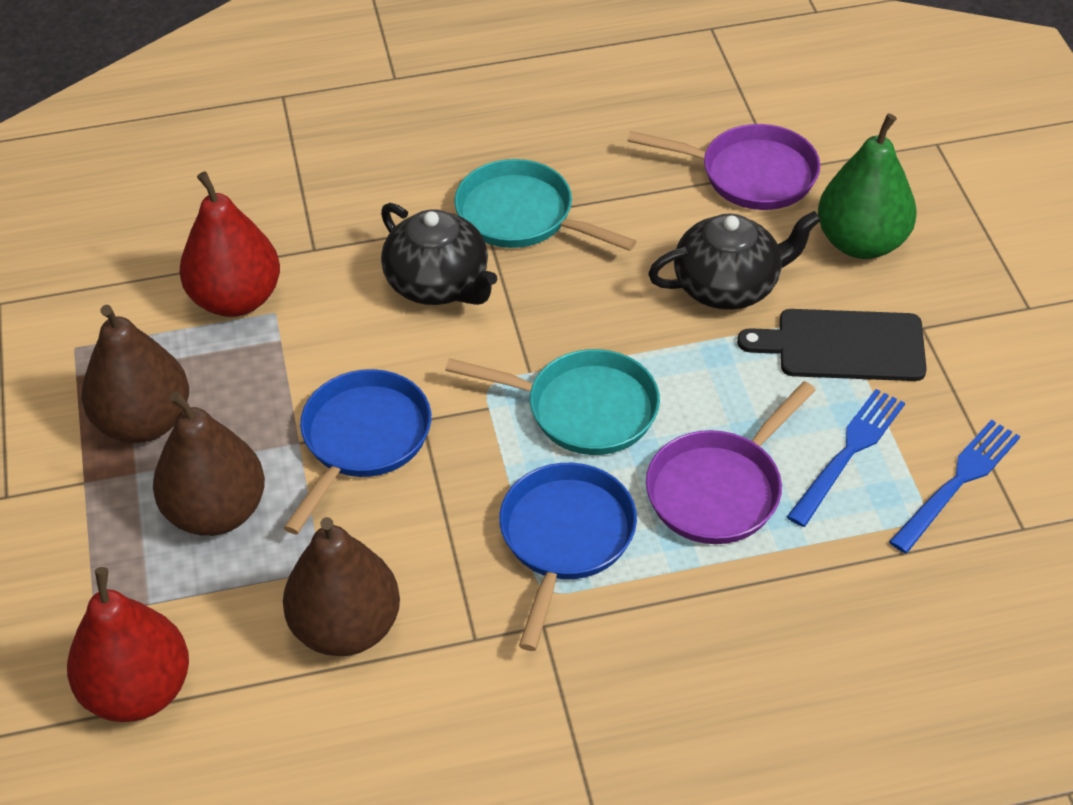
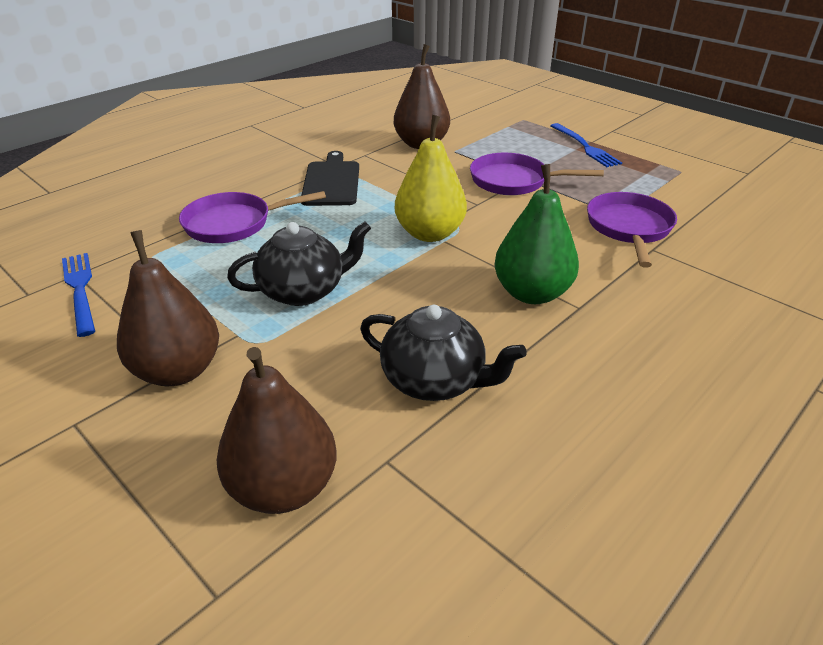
blue pan: [284,369,431,534] [499,463,637,651] = 2 -> none = 0
purple pan: [628,124,820,210] [646,381,815,544] = 2 -> [179,191,326,243] [470,153,604,195] [587,192,677,268] = 3
red pear: [67,567,189,722] [180,172,280,317] = 2 -> none = 0
turquoise pan: [445,349,660,455] [455,159,636,251] = 2 -> none = 0
yellow pear: none = 0 -> [395,115,467,242] = 1

